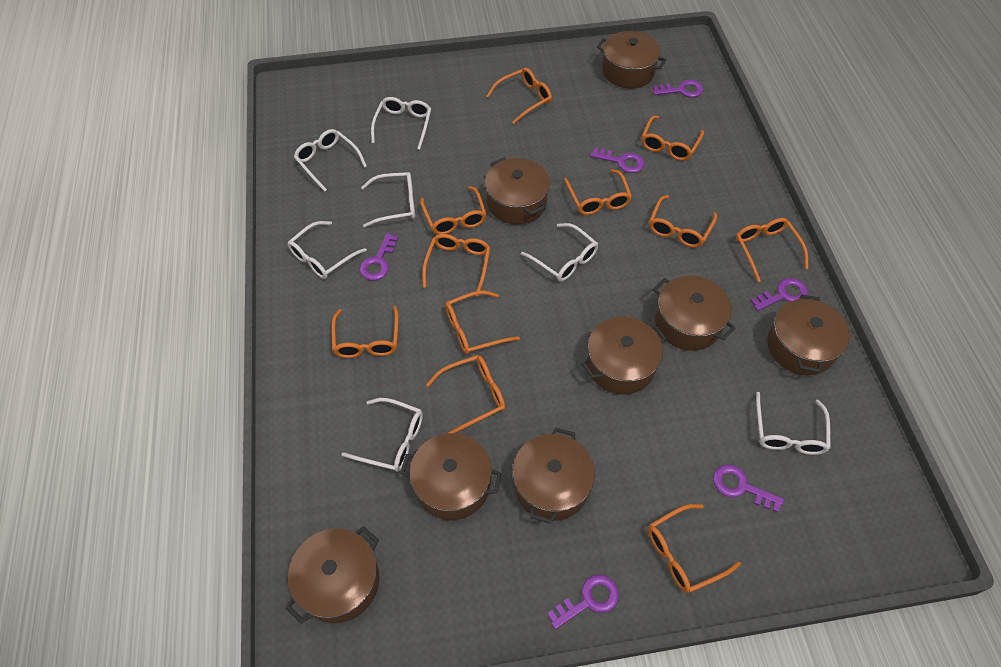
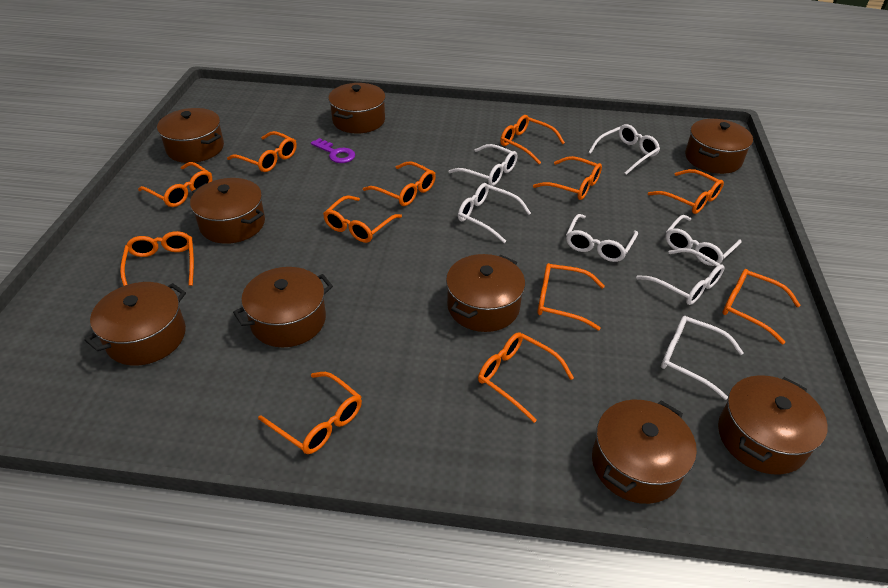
brown pot: [286,526,379,624] [400,433,502,520] [485,157,550,224] [513,428,595,524] [581,317,667,395] [597,31,666,88] [653,276,735,351] [767,294,850,375] = 8 -> [84,282,186,366] [157,108,224,163] [190,178,265,244] [233,267,333,347] [328,83,386,134] [446,254,525,332] [592,400,697,504] [685,119,753,174] [718,375,828,475] = 9
orange glasses: [331,306,399,358] [420,186,486,234] [422,234,490,296] [426,355,505,433] [445,291,520,354] [486,68,552,124] [564,169,632,215] [641,116,704,161] [648,504,741,593] [649,195,717,248] [736,218,808,282] = 11 -> [120,231,194,286] [138,162,212,207] [227,131,297,172] [258,372,362,454] [323,195,402,243] [363,162,436,206] [478,332,574,423] [500,115,565,164] [533,156,602,200] [537,263,605,330] [648,169,724,214] [722,269,801,344] = 12
purple key: [360,233,398,281] [547,574,619,629] [590,147,644,173] [653,80,703,98] [713,465,784,513] [751,278,808,311] = 6 -> [311,138,355,163] = 1

